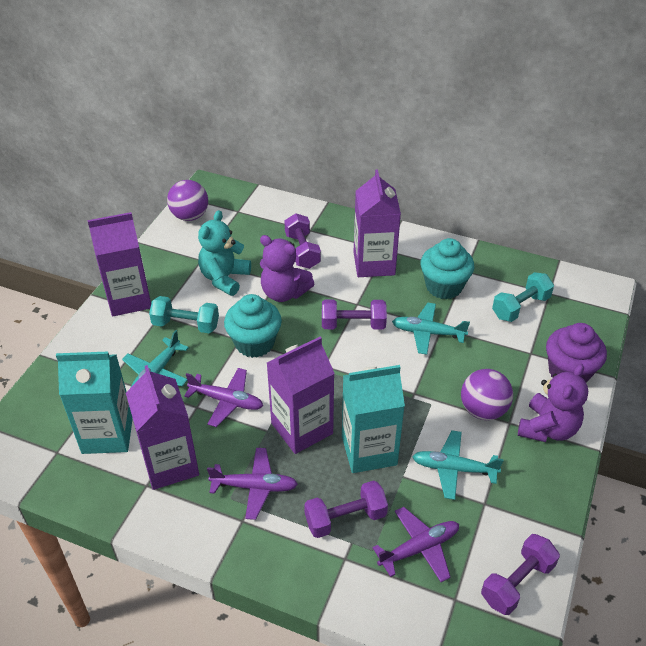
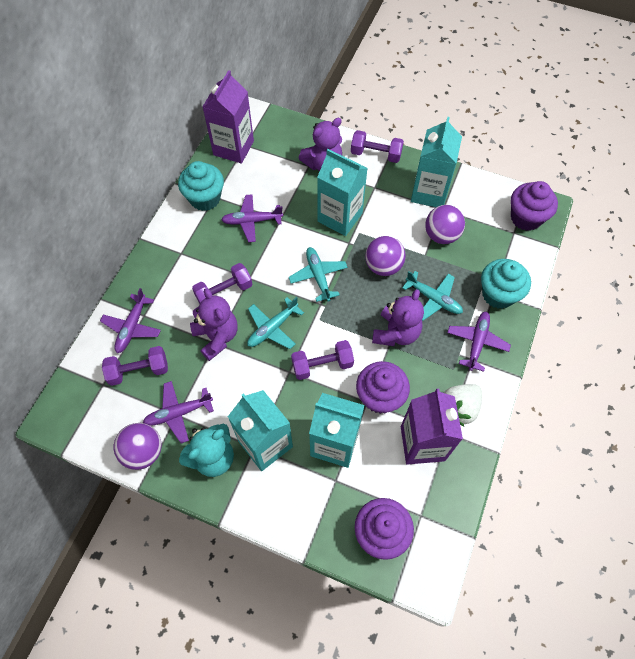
purple ball: [167,180,208,221] [461,369,513,420] = 2 -> [114,423,162,470] [365,236,405,276] [425,205,465,244] = 3
purple carton: [88,212,151,316] [126,365,199,490] [267,337,335,454] [354,169,401,277] = 4 -> [203,70,254,164] [401,389,463,465] = 2
purple cupcake: [546,323,607,383] = 1 -> [355,498,414,560] [356,361,410,414] [511,181,558,231] = 3
purple plane: [184,368,263,427] [207,448,298,520] [373,507,459,582] = 3 -> [100,288,161,353] [143,381,214,444] [221,194,283,242] [447,311,511,372] = 4
purple teddy bear: [260,235,314,302] [518,364,588,442] = 2 -> [190,288,237,361] [298,118,342,171] [372,289,424,346] = 3
turquoise carton: [56,352,133,454] [342,365,405,473] = 2 -> [228,390,293,471] [309,393,365,468] [317,149,368,236] [411,117,462,207] = 4
turquoise dumbbell: [149,296,219,333] [492,272,554,322] = 2 -> none = 0
white strawberry: none = 0 -> [444,384,482,426] = 1

